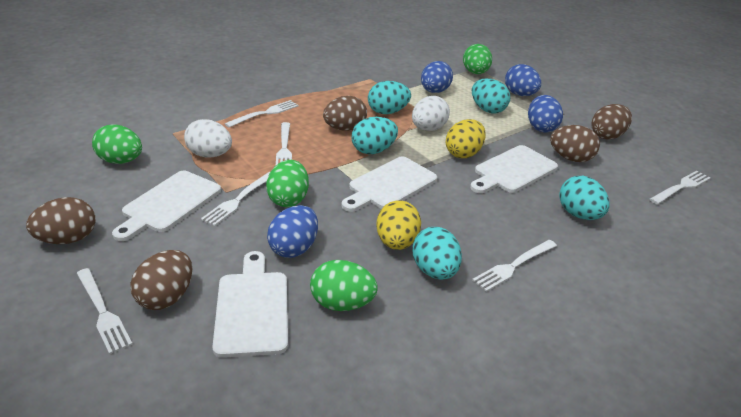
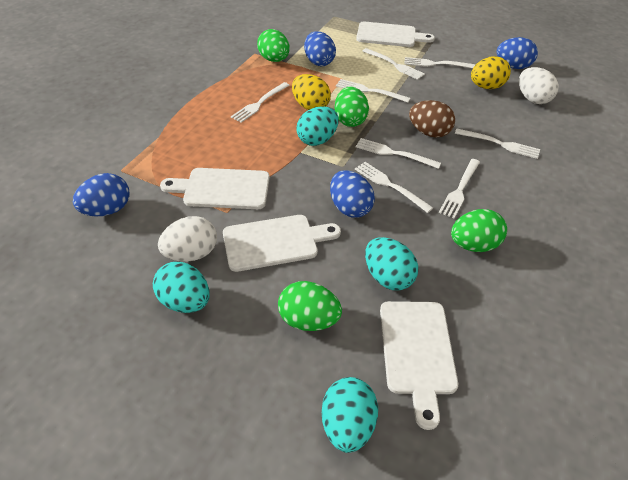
brown egg: [26,197,96,244] [130,250,192,310] [323,96,367,131] [550,125,600,162] [591,104,632,140] = 5 -> [409,100,455,138] = 1
turquoise egg: [352,117,398,154] [368,81,411,114] [412,227,462,280] [472,78,510,113] [559,176,609,220] = 5 -> [153,262,210,313] [296,106,339,146] [322,377,378,453] [365,237,418,290] = 4
white fork: [77,268,133,354] [201,172,270,226] [225,100,299,127] [276,122,292,165] [472,240,557,292] [650,171,711,204] = 6 -> [231,82,290,123] [336,79,411,103] [355,162,433,213] [356,138,441,169] [363,48,425,80] [404,57,476,68] [439,159,480,218] [455,129,540,159] = 8

